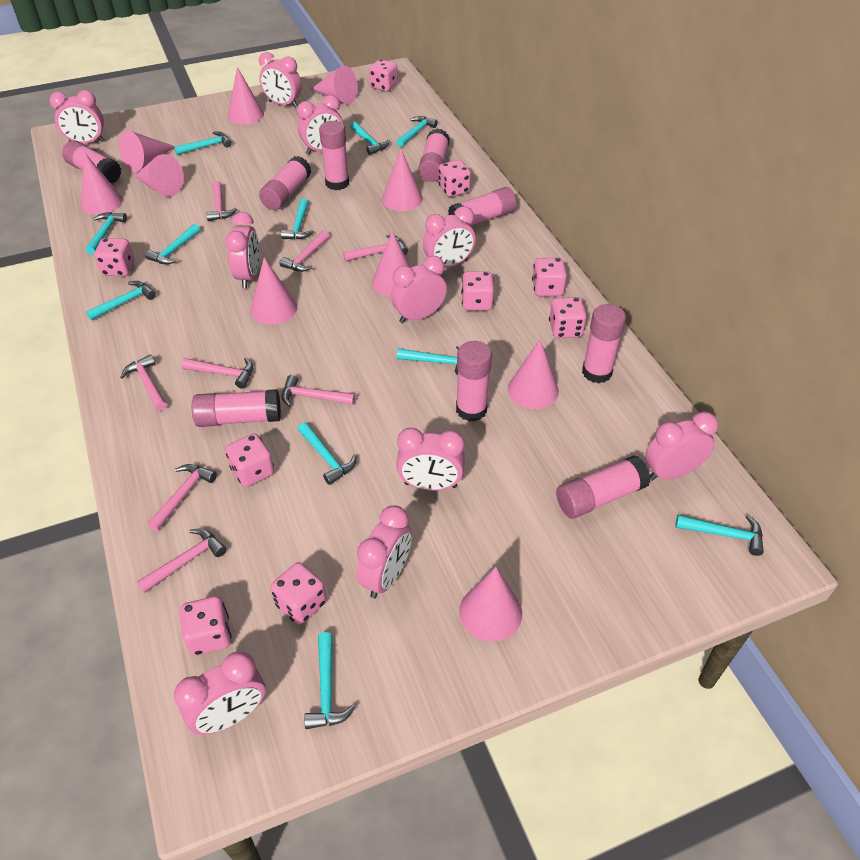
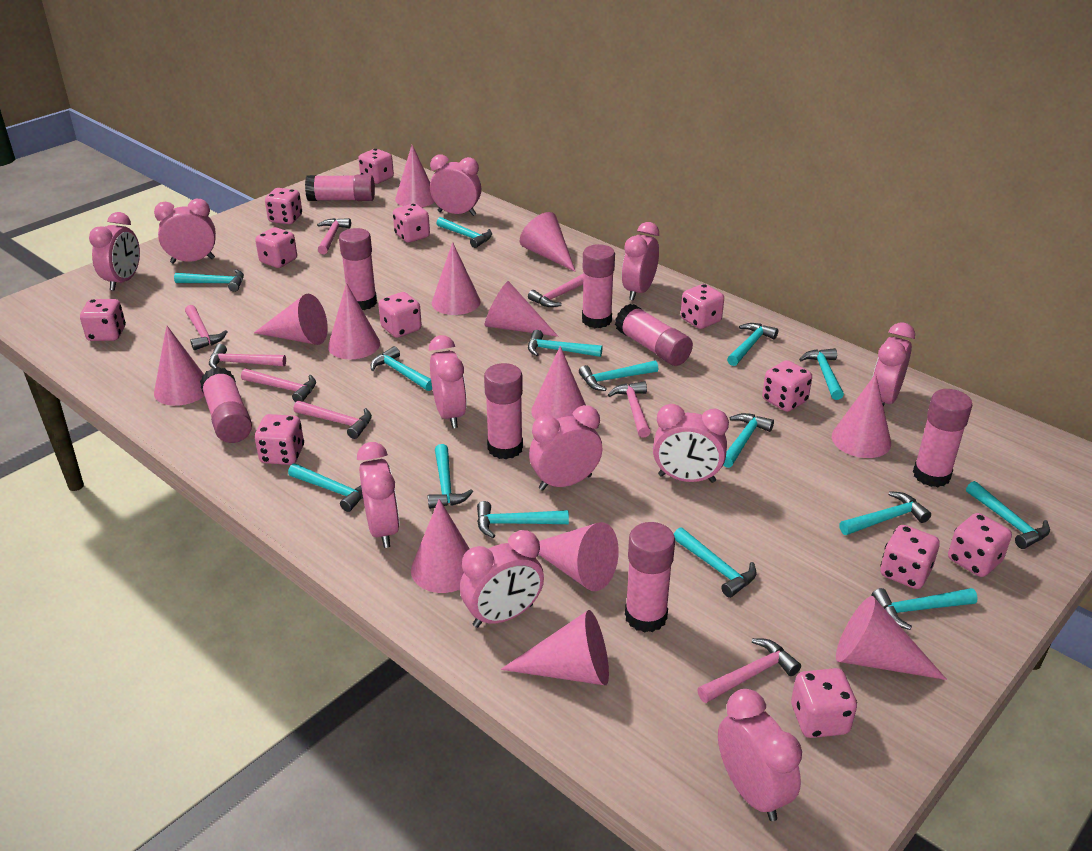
pink clock: [50,90,105,144] [174,651,266,735] [225,212,259,288] [259,52,302,108] [297,95,343,154] [357,505,412,598] [391,256,447,323] [396,428,465,491] [423,206,476,268] [645,412,718,481] = 10 -> [89,212,140,291] [154,199,216,263] [357,442,399,548] [429,335,467,428] [430,155,481,216] [460,530,544,628] [529,405,602,491] [622,222,659,301] [653,404,729,483] [718,689,802,821] [872,322,915,406] = 11
pink cone: [81,152,123,215] [119,130,175,172] [135,154,184,197] [228,67,264,125] [250,257,297,325] [311,66,358,104] [372,231,411,297] [382,149,423,211] [459,567,522,642] [508,339,559,409] = 10 -> [154,326,204,406] [254,294,328,345] [328,283,380,359] [395,145,434,207] [411,499,470,593] [432,242,481,315] [485,281,558,337] [501,610,609,685] [520,212,576,272] [531,346,586,420] [538,522,619,591] [832,374,891,458] [836,596,947,680] = 13
pink dice: [94,238,134,276] [180,596,232,655] [226,433,274,487] [270,562,327,624] [369,59,398,91] [439,160,471,197] [461,271,494,311] [532,258,567,296] [549,297,587,338] = 9 -> [80,299,126,341] [254,414,304,465] [255,227,297,268] [265,188,302,224] [358,149,394,184] [378,292,422,338] [393,204,430,243] [681,284,724,329] [762,360,812,412] [791,668,857,738] [880,525,940,589] [948,513,1012,577] = 12
pink glue stick: [62,140,121,183] [192,389,281,427] [259,156,311,210] [319,121,349,190] [418,129,450,182] [448,187,516,226] [456,341,492,421] [556,455,651,519] [582,304,626,383] = 9 -> [200,367,252,443] [305,174,375,201] [339,228,377,310] [484,363,523,459] [582,244,615,328] [615,304,693,366] [625,522,675,633] [913,389,973,487] = 8
turquoise hammer: [86,212,127,254] [86,281,156,321] [145,224,200,264] [174,131,232,155] [281,198,314,239] [298,422,356,485] [304,632,355,729] [350,121,390,155] [396,116,438,147] [397,346,460,375] [675,515,764,556] = 11 -> [174,269,244,292] [288,463,363,512] [371,346,432,391] [428,444,473,509] [436,217,492,248] [477,501,569,538] [528,330,603,357] [579,360,658,391] [674,527,757,598] [723,413,774,468] [727,323,778,366] [799,348,844,400] [839,491,931,535] [871,588,978,630] [966,481,1050,549] = 15

